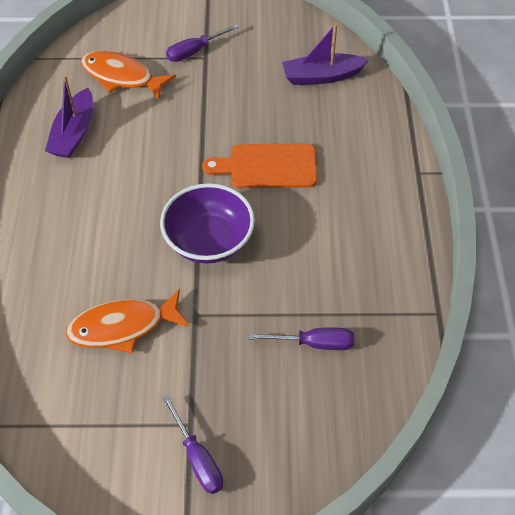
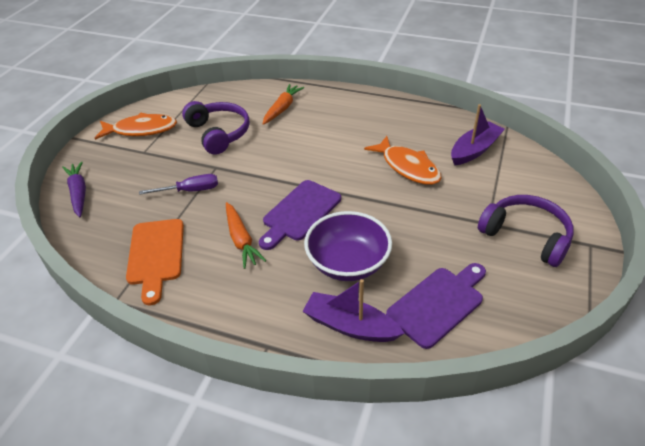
orange carrot: none = 0 -> [226,202,266,269] [263,84,304,125] = 2
purple carrot: none = 0 -> [62,162,86,217] = 1
purple cutting board: none = 0 -> [259,180,341,250] [386,263,486,349] = 2
purple headphones: none = 0 -> [182,101,249,155] [478,195,574,267] = 2
purple screwdriver: [162,395,223,494] [166,24,239,62] [249,327,354,350] = 3 -> [139,174,218,195] = 1

